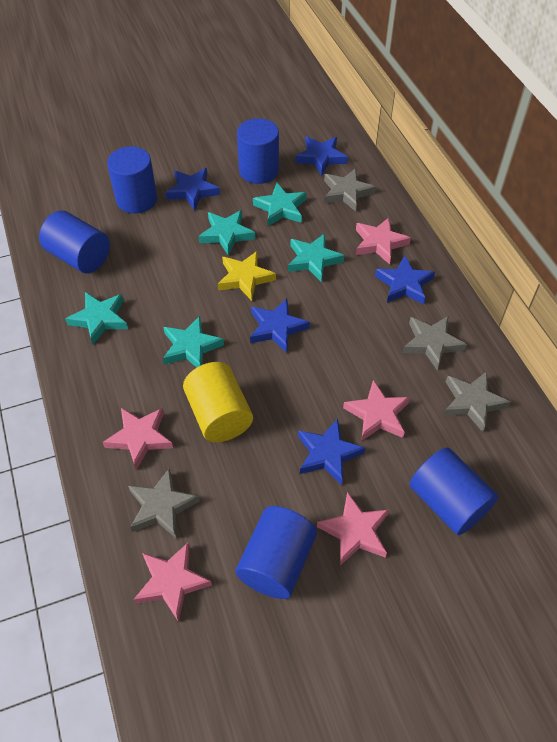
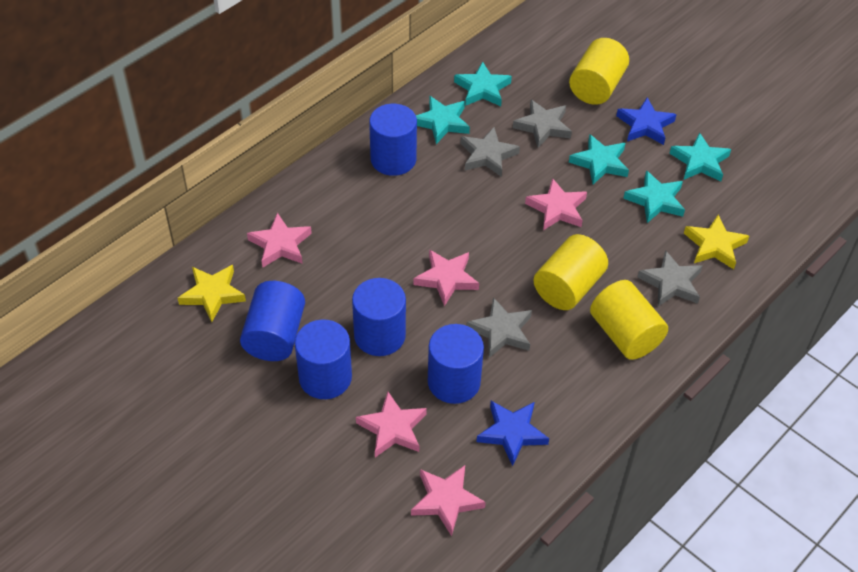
blue star: [165,168,220,211] [250,299,310,353] [295,136,348,176] [298,419,365,485] [375,255,435,304] = 5 -> [477,401,549,466] [616,97,677,145] = 2
yellow cylinder: [183,362,253,442] = 1 -> [533,234,608,310] [569,38,629,105] [590,280,668,360] = 3
yellow star: [218,251,276,301] = 1 -> [178,265,246,322] [684,214,749,269] = 2

